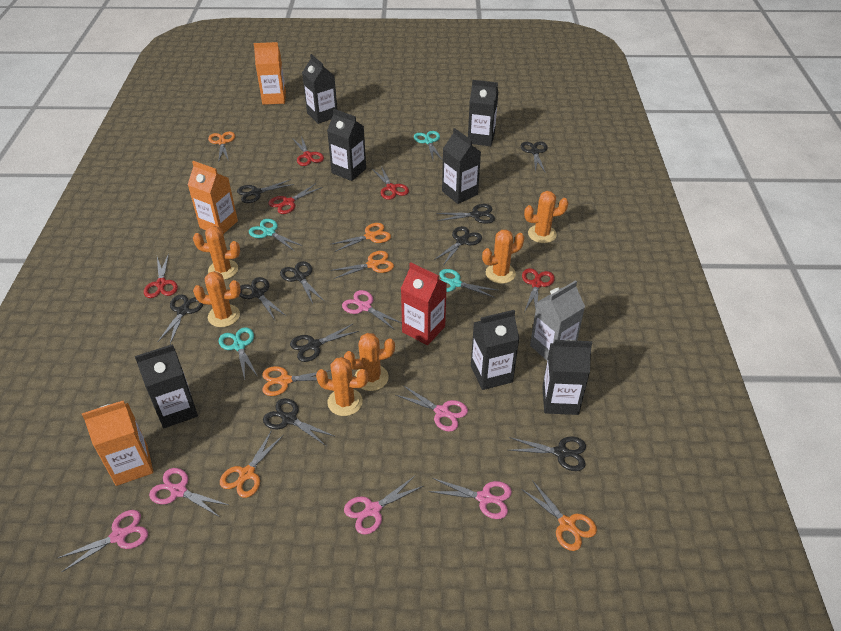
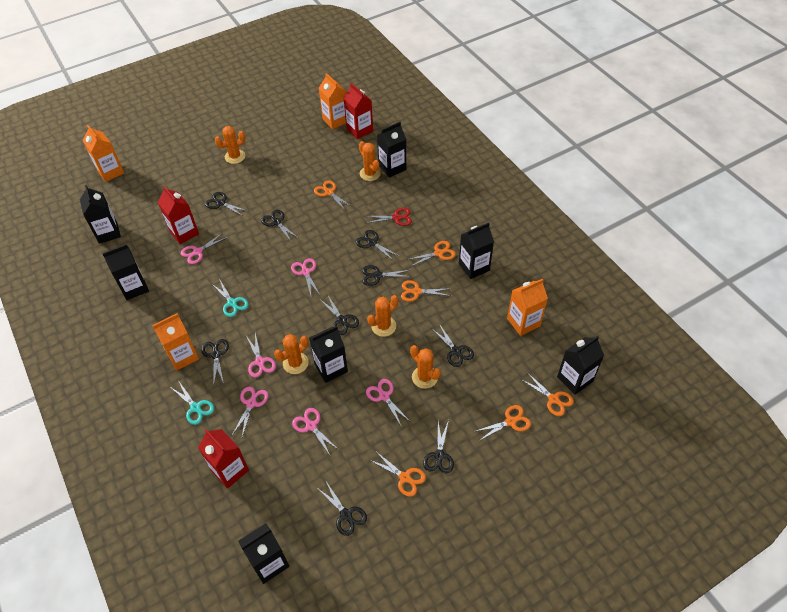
black scissors: [158,294,204,344] [237,179,294,203] [239,277,286,320] [263,398,334,446] [280,261,324,304] [290,323,359,362] [434,226,482,264] [436,204,495,224] [509,437,586,471] [521,141,548,173] = 10 -> [201,339,229,386] [205,192,247,217] [261,210,298,241] [316,482,367,536] [321,294,359,335] [356,230,399,261] [362,265,411,286] [423,420,454,473] [431,324,474,367] = 9
grey carton: [530,280,585,360] = 1 -> none = 0
orange cactus: [193,226,240,280] [193,271,241,327] [316,357,368,416] [344,333,395,391] [482,230,524,284] [524,191,568,243] = 6 -> [215,126,245,164] [274,334,309,374] [359,141,381,181] [367,295,398,337] [410,345,441,389] = 5
orange carton: [82,400,153,486] [188,161,238,234] [254,42,286,105] = 3 -> [83,125,124,182] [152,313,199,371] [319,73,346,129] [507,279,548,336] = 4
red carton: [401,263,447,345] = 1 -> [158,186,199,244] [198,429,249,489] [344,83,373,139] = 3
red scissors: [144,253,178,298] [268,183,322,214] [292,136,324,166] [372,166,409,200] [522,268,555,312] = 5 -> [366,208,412,226] = 1
turquoise scissors: [219,327,258,380] [249,219,303,251] [414,131,442,159] [439,269,497,298] = 4 -> [170,382,214,425] [212,279,249,317] = 2

